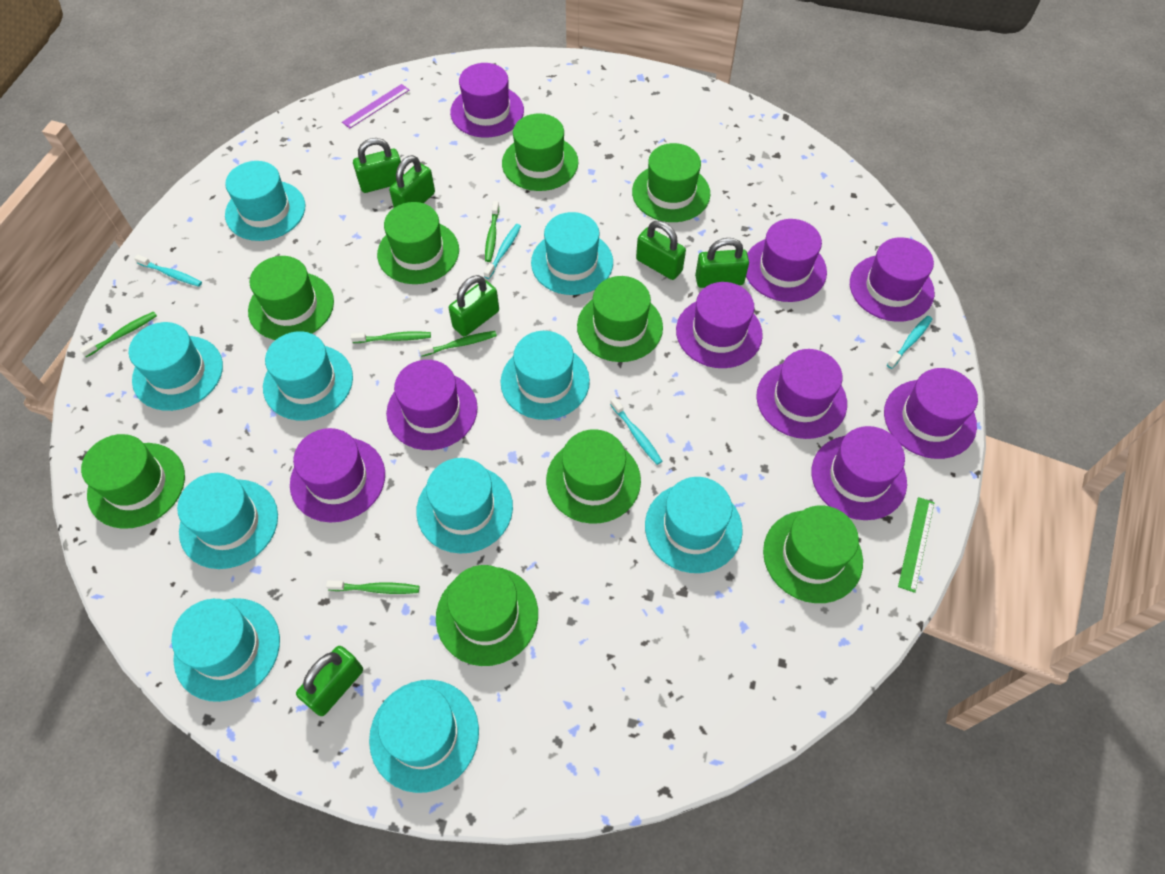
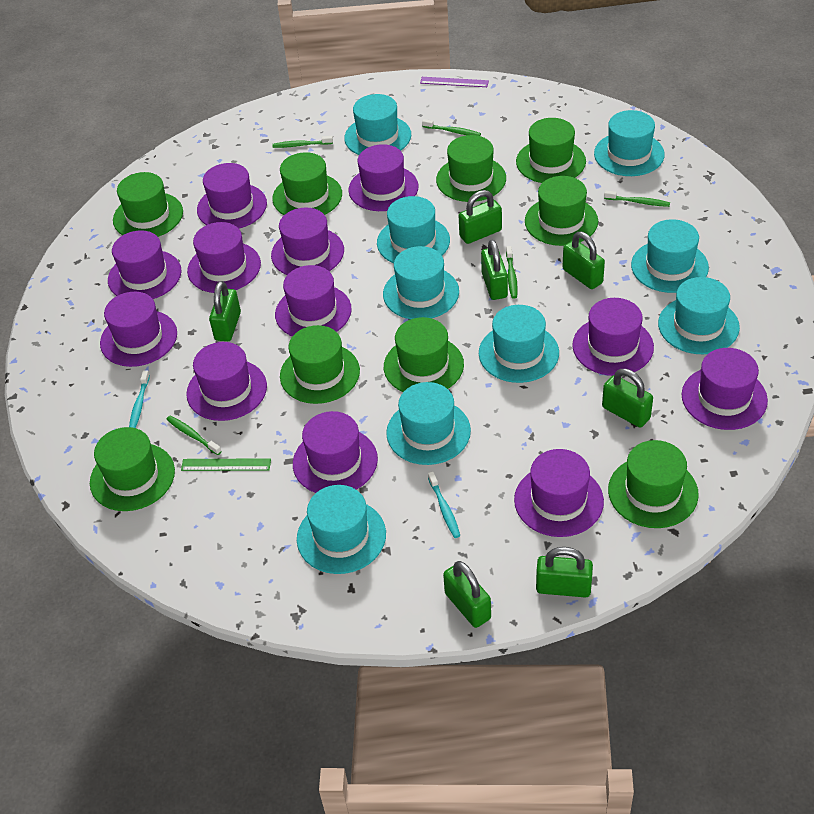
green padlock: [296,646,363,716] [353,138,404,193] [389,155,435,208] [449,275,499,337] [636,221,686,280] [695,238,749,288] = 6 -> [209,281,241,341] [443,561,491,628] [459,190,502,244] [481,240,508,300] [536,547,593,598] [562,232,605,289] [602,369,653,428] = 7
purple hat: [290,428,385,522] [386,360,478,450] [450,63,524,138] [676,282,763,368] [746,219,827,302] [756,349,847,439] [812,426,907,520] [850,237,935,322] [884,368,978,459] = 9 -> [100,292,177,367] [108,230,182,299] [186,342,267,421] [187,222,261,293] [197,163,267,228] [271,207,344,275] [275,265,352,336] [293,411,378,493] [348,144,418,211] [514,449,604,537] [572,298,654,376] [682,348,768,430] = 12
turquoise hat: [129,322,223,411] [172,598,280,702] [177,473,278,569] [225,161,305,241] [263,331,353,420] [369,680,479,793] [416,458,513,554] [501,331,590,420] [531,212,613,295] [645,477,743,573] = 10 -> [297,485,386,574] [344,94,411,155] [377,196,450,263] [383,246,459,319] [386,382,471,465] [479,305,559,383] [594,110,665,176] [631,219,709,293] [658,277,740,354] = 9
turquoise toothbrush: [134,255,202,287] [484,224,521,279] [610,397,662,465] [887,316,932,369] = 4 -> [129,371,150,428] [428,471,460,538] = 2

